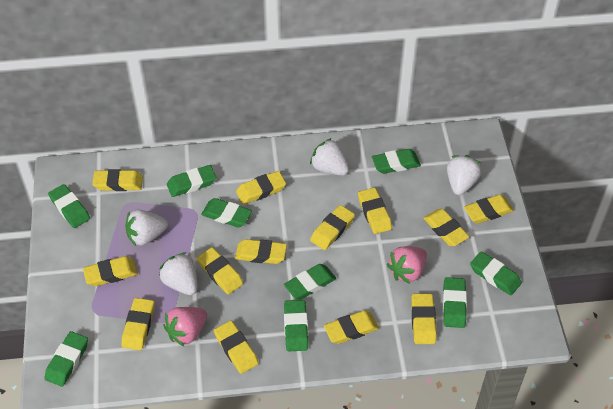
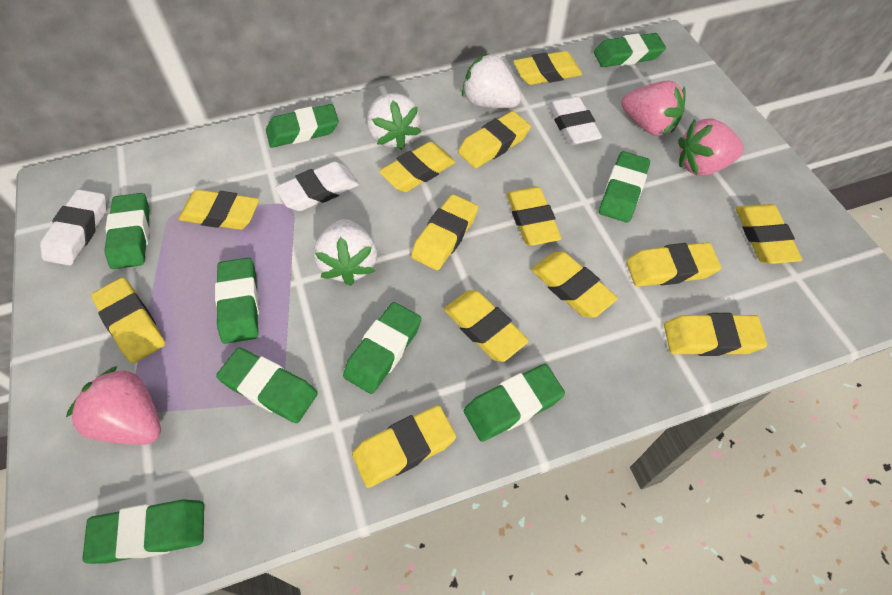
pink strawberry: [164,307,207,346] [386,246,427,284] = 2 -> [66,366,161,445] [621,80,686,136] [678,118,744,176] = 3
white eraser: none = 0 -> [40,189,106,266] [275,162,359,211] [548,96,602,145] = 3
white strawberry: [125,209,168,246] [159,252,198,295] [310,138,349,176] [447,155,481,195] = 4 -> [314,219,377,286] [367,93,421,150] [462,53,521,108] = 3

